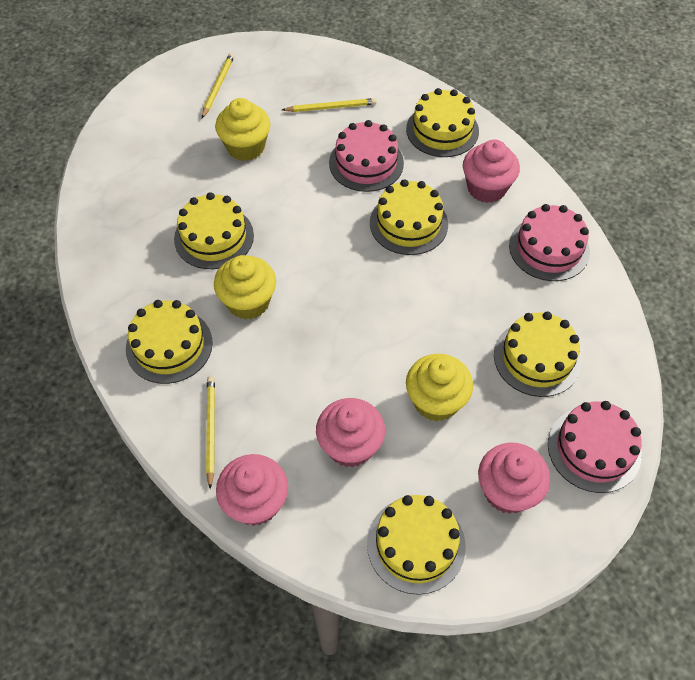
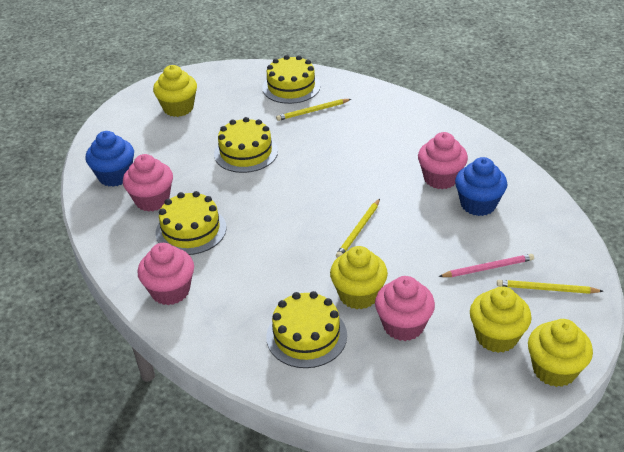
blue cupcake: none = 0 -> [85,131,134,187] [455,157,507,216] = 2
pink cake: [329,120,404,192] [509,204,590,281] [548,401,642,493] = 3 -> none = 0
pink pencil: none = 0 -> [438,254,534,277] = 1
yellow cake: [126,300,213,384] [174,192,254,269] [367,495,466,595] [370,179,448,255] [406,88,479,157] [494,312,582,397] = 6 -> [156,191,226,255] [214,117,278,173] [262,55,320,104] [266,291,347,368] = 4
yellow cupcake: [214,255,276,320] [215,98,270,161] [406,354,473,422] = 3 -> [153,65,197,117] [330,246,388,309] [470,286,532,353] [528,319,593,387] = 4

